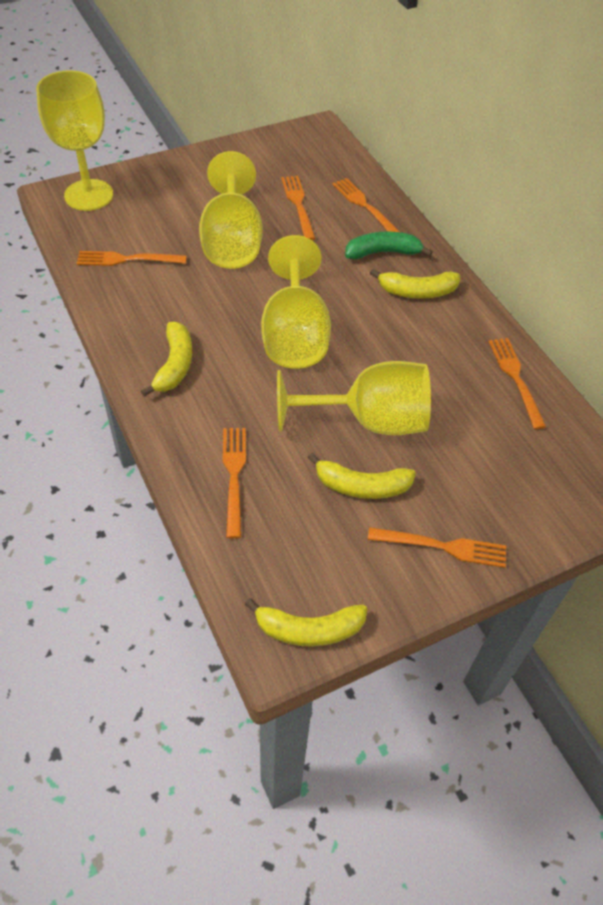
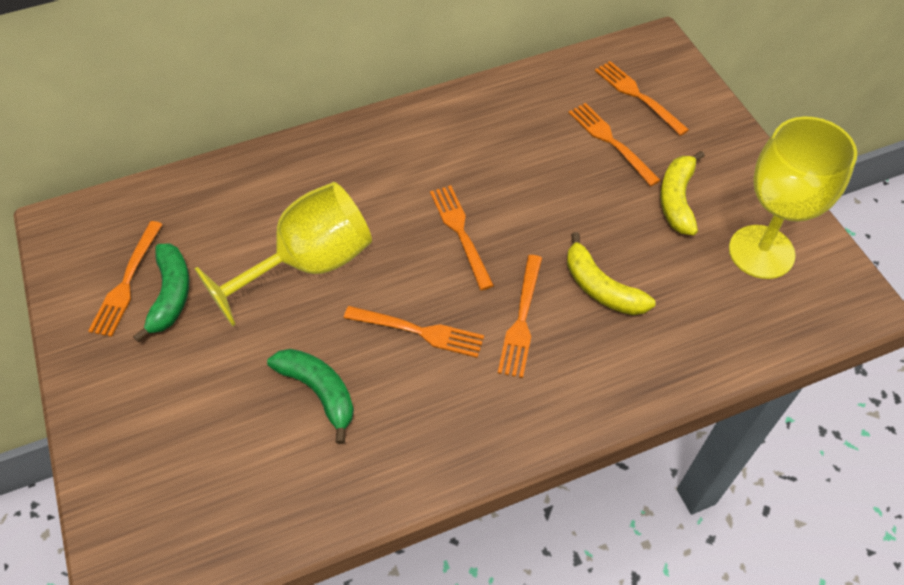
green banana: [345,232,433,260] = 1 -> [133,244,189,342] [267,349,354,444] = 2
yellow banana: [141,322,193,397] [245,598,367,647] [308,453,416,499] [370,269,460,299] = 4 -> [567,232,655,315] [660,151,705,235] = 2
yellow goblet: [36,70,113,211] [199,151,263,269] [261,235,331,369] [277,361,431,435] = 4 -> [194,182,372,326] [729,116,857,279] = 2

